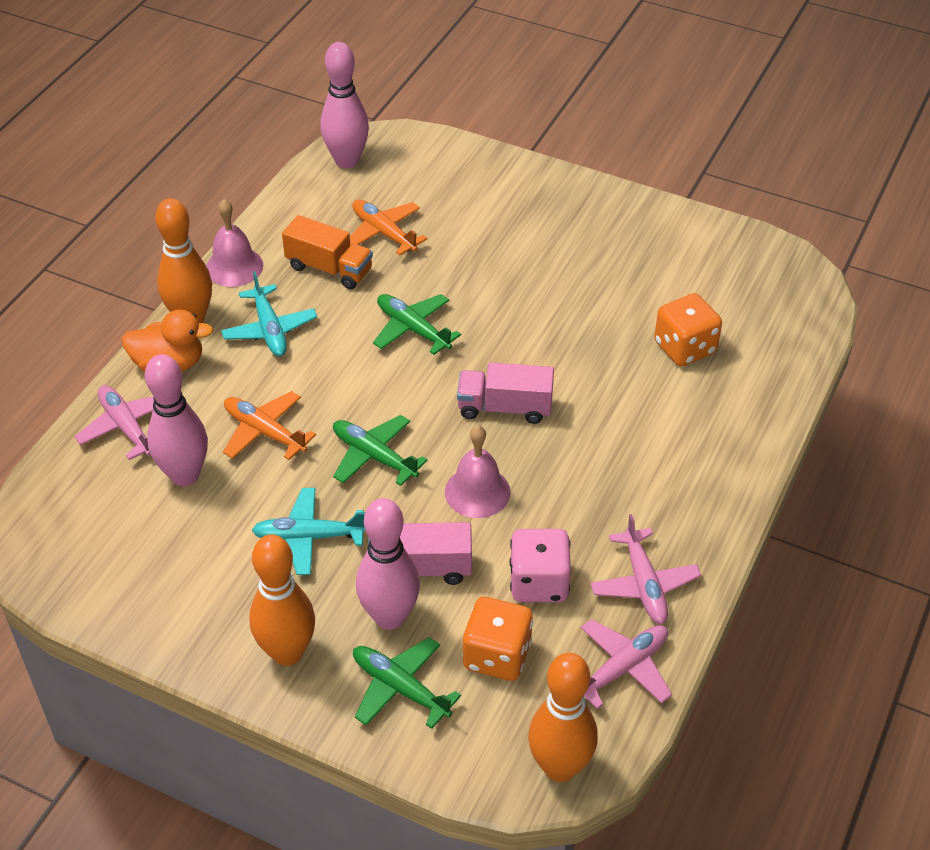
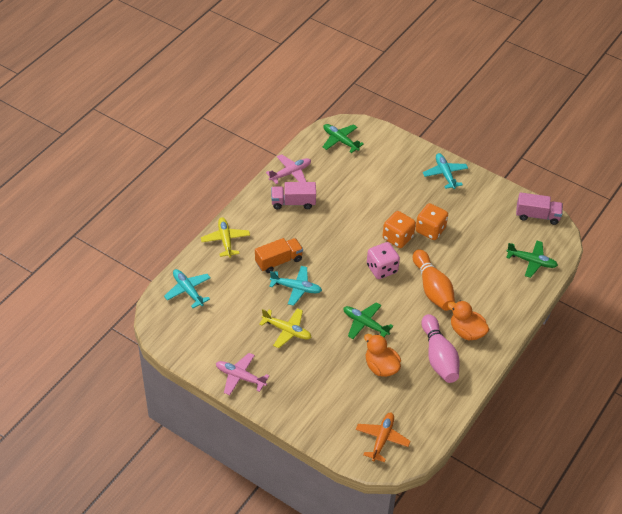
orange bowling pin: [155,198,212,323] [249,534,315,666] [528,653,598,782] = 3 -> [413,249,455,311] = 1
orange duck: [122,310,213,372] = 1 -> [364,334,401,377] [448,301,489,340] = 2
orange plane: [223,391,316,460] [350,200,427,256] = 2 -> [356,413,411,462] = 1
pink bell: [206,199,263,287] [445,426,511,518] = 2 -> none = 0
pink bowling pin: [145,354,208,486] [320,42,369,169] [356,498,420,630] = 3 -> [421,314,459,383] = 1
pink plane: [74,385,154,460] [581,619,672,709] [590,514,701,624] = 3 -> [216,353,270,395] [266,154,311,184] = 2
turquoise plane: [221,271,317,356] [252,488,365,575] = 2 -> [164,269,211,308] [269,266,322,306] [423,153,468,189] = 3
yellow plane: none = 0 -> [201,217,250,258] [259,308,312,348] = 2

